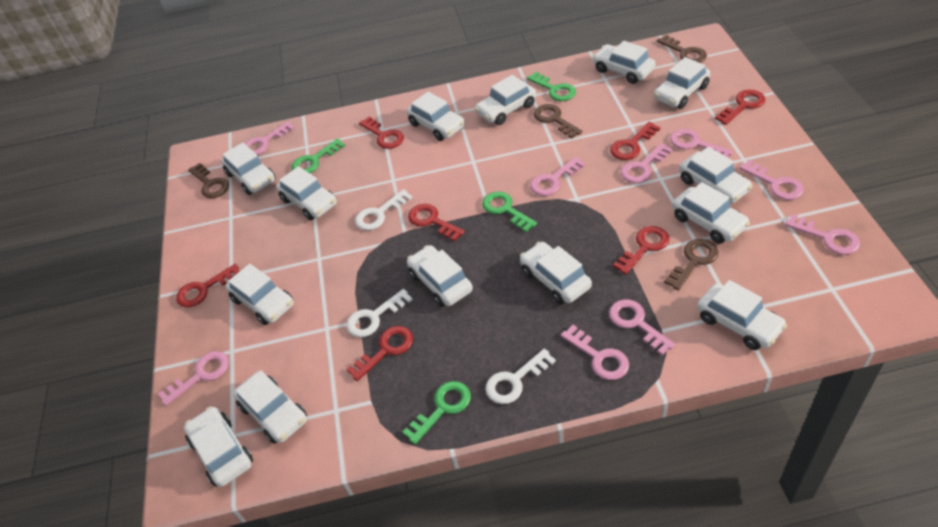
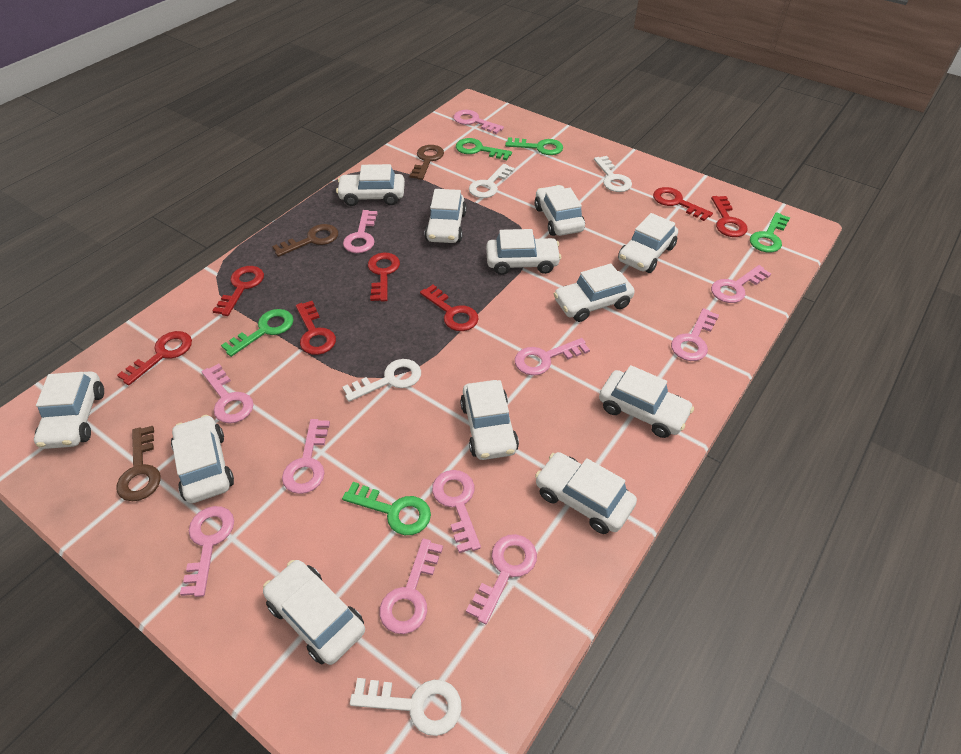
brown key: [188,163,229,198] [534,104,582,139] [657,35,707,63] [664,239,719,290] = 4 -> [117,426,161,501] [272,224,338,257] [410,145,444,180] = 3
green key: [292,138,345,173] [402,381,471,444] [482,192,537,232] [527,72,576,101] = 4 -> [221,309,294,357] [342,482,431,535] [456,138,512,160] [505,137,563,155] [750,212,790,253] = 5
pink key: [158,351,229,406] [244,121,295,155] [530,157,586,196] [561,325,629,380] [609,299,676,355] [621,143,673,183] [670,129,733,158] [739,160,804,200] [785,214,860,255] = 9 -> [180,506,234,597] [202,364,254,424] [282,419,330,494] [343,210,378,253] [380,538,443,634] [432,470,481,553] [453,110,504,134] [466,534,537,624] [515,338,590,376] [671,308,719,361] [711,265,771,303] = 11
white car: [184,407,253,487] [221,143,276,195] [226,264,294,325] [233,370,307,444] [276,166,337,220] [406,92,465,141] [407,245,473,307] [475,75,536,125] [520,242,592,304] [592,41,656,84] [654,57,710,109] [672,182,750,244] [679,147,753,204] [697,280,787,350] = 14 -> [34,371,104,449] [171,415,234,503] [263,560,365,665] [336,164,405,206] [425,189,467,243] [460,380,519,460] [486,229,561,275] [535,185,585,236] [535,452,637,534] [554,263,635,322] [599,365,694,438] [618,213,678,273] = 12
white key: [346,289,413,337] [355,189,413,231] [486,349,556,404] = 3 -> [342,359,421,402] [350,678,462,736] [469,164,515,198] [594,156,632,192] = 4

